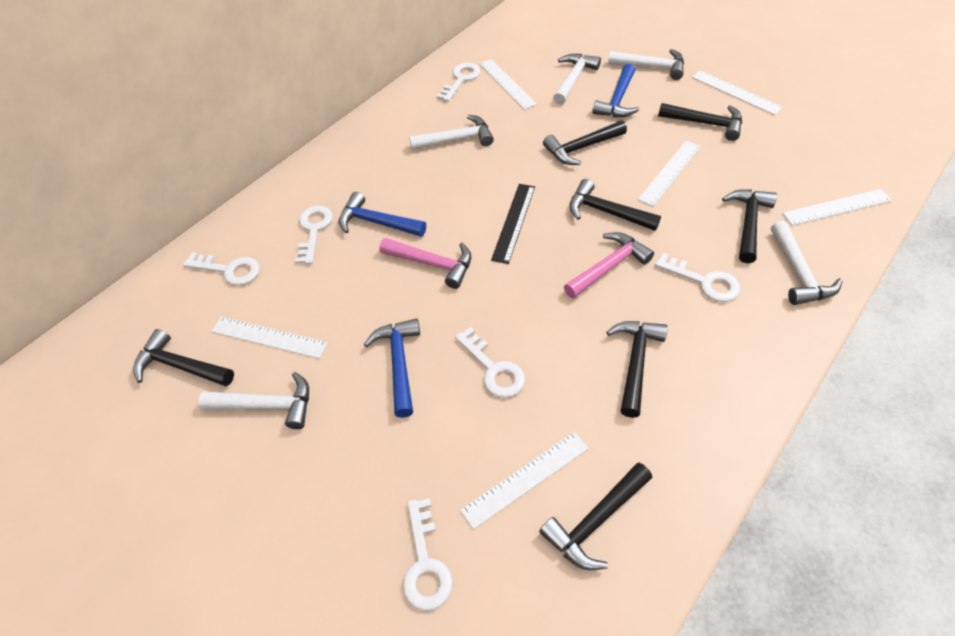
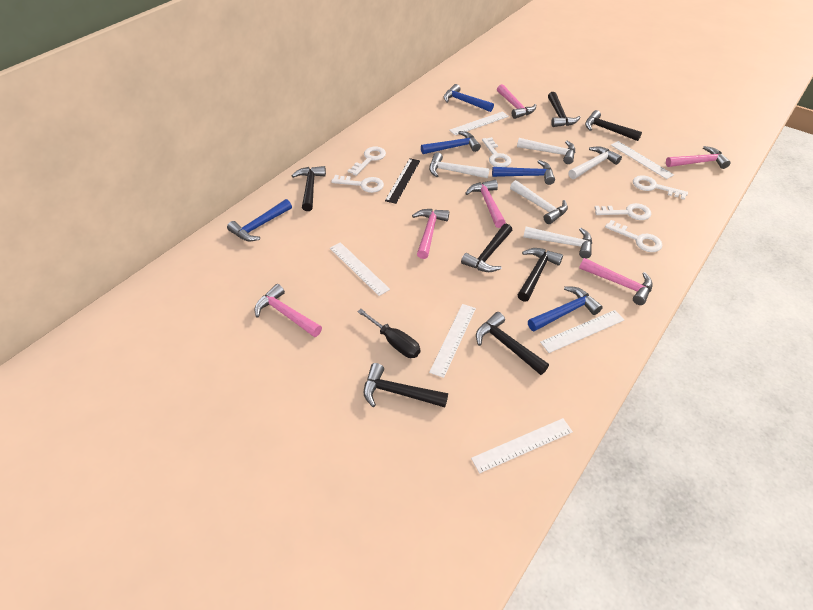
black screwdriver: none = 0 -> [357,309,420,358] = 1
blue hammer: [339,192,426,237] [364,318,420,418] [592,64,639,117] = 3 -> [227,199,292,241] [421,131,481,154] [444,84,494,112] [492,160,555,185] [528,286,603,331] = 5
pink hammer: [379,238,471,289] [564,232,654,299] = 2 -> [254,284,322,337] [412,209,449,259] [465,180,506,228] [497,84,536,119] [579,258,653,305] [666,146,731,169] = 6

